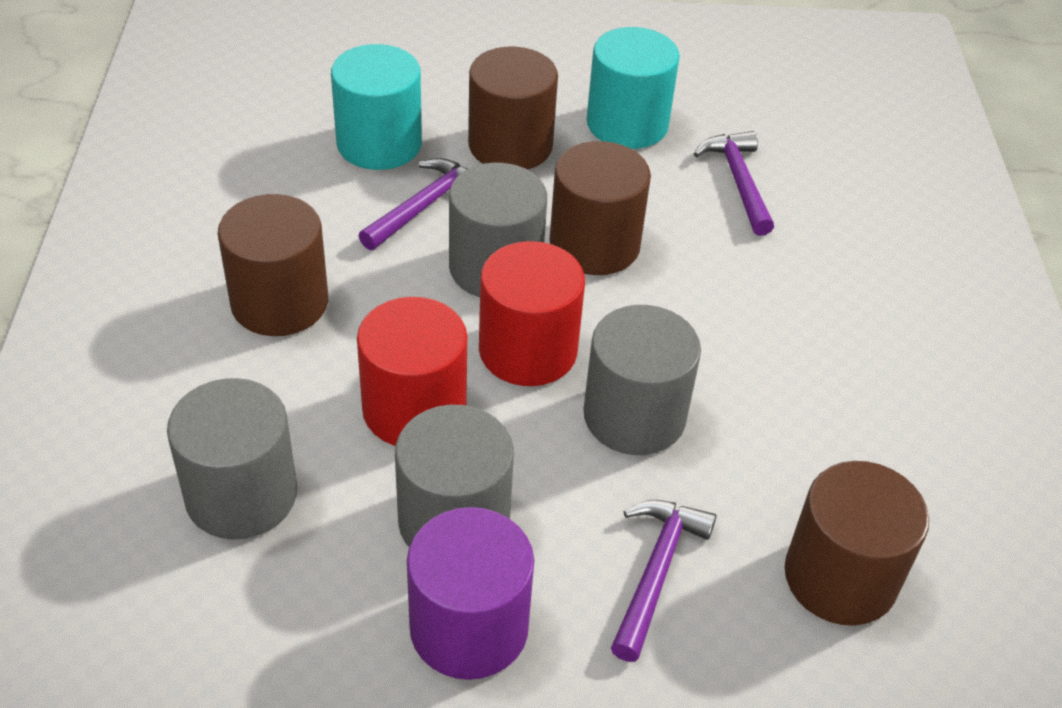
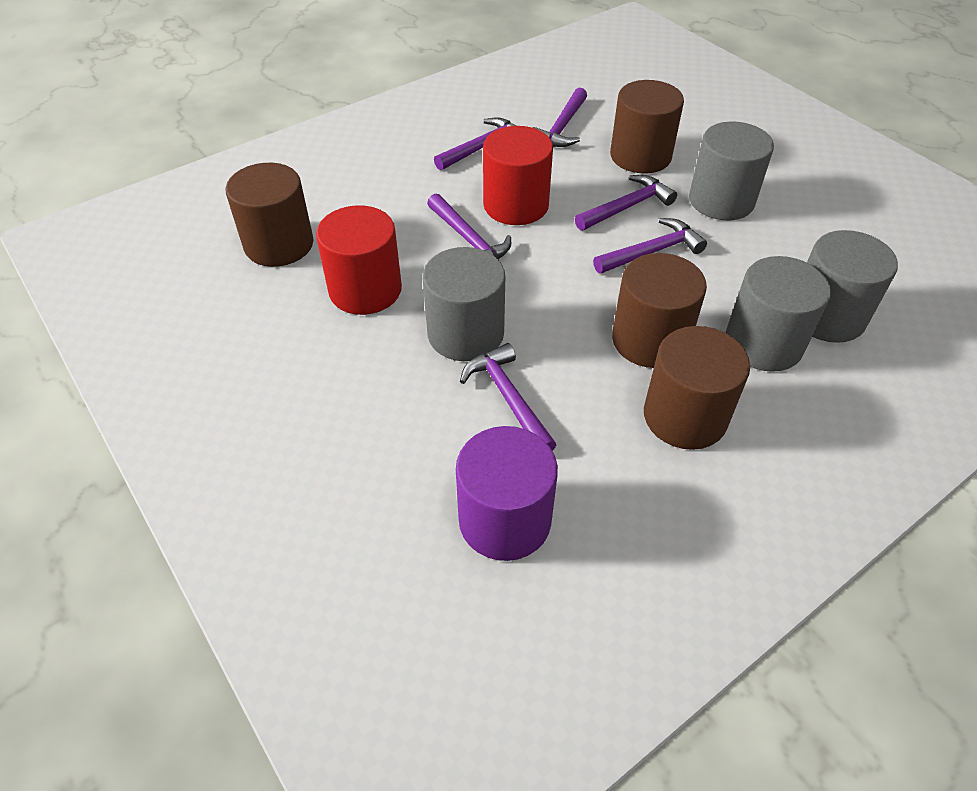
purple hammer: [359,158,467,250] [611,500,717,662] [694,131,774,236] = 3 -> [427,193,511,259] [434,118,517,170] [460,343,556,451] [533,88,587,147] [575,175,677,231] [593,218,707,273] = 6
turquoise cylinder: [331,44,422,170] [587,27,680,149] = 2 -> none = 0

